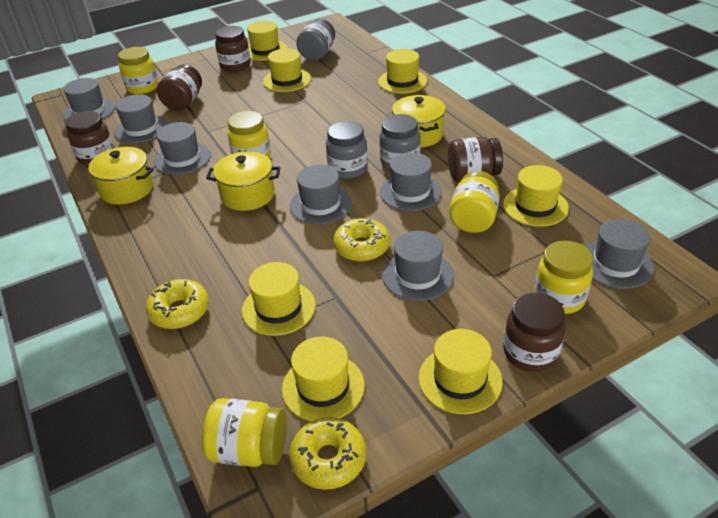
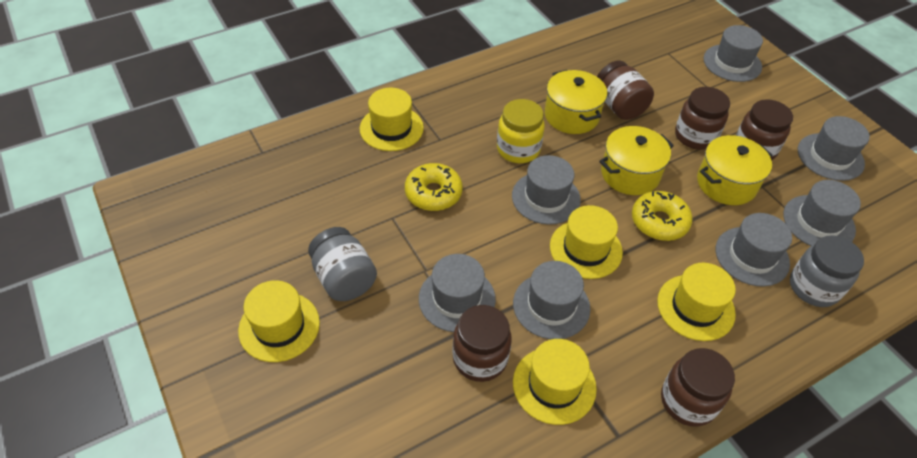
grey jar: [296,19,335,61] [326,121,368,179] [379,114,421,170] = 3 -> [308,227,377,301] [790,235,864,307] = 2
yellow donut: [146,279,209,329] [289,417,366,490] [333,218,390,262] = 3 -> [405,163,463,211] [632,191,693,241] = 2
yellow hat: [242,262,316,336] [247,21,288,61] [263,48,311,92] [282,336,365,421] [378,49,427,94] [418,329,503,414] [503,165,569,227] = 7 -> [238,280,320,362] [360,88,424,151] [513,339,597,425] [550,205,623,279] [657,263,736,341] = 5
yellow jar: [118,47,158,94] [202,398,287,467] [228,111,271,158] [449,171,500,233] [534,241,593,314] = 5 -> [497,99,545,163] = 1

